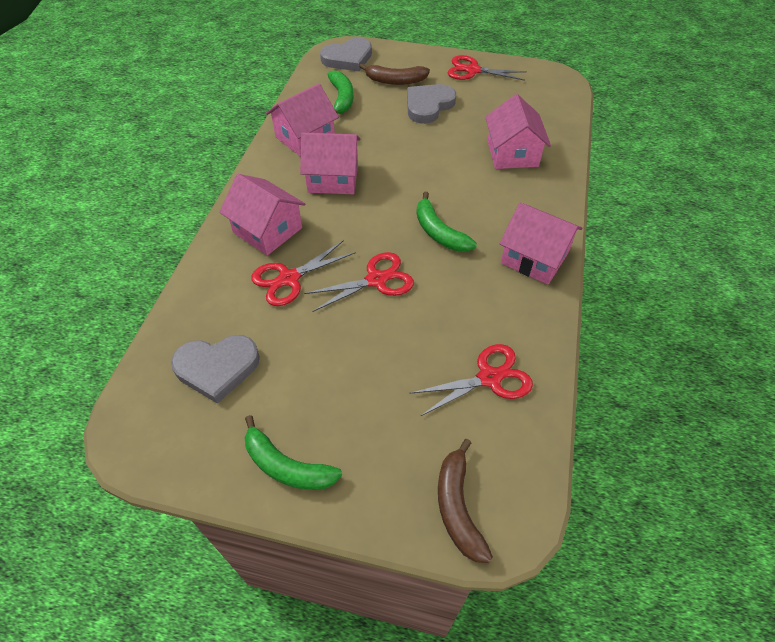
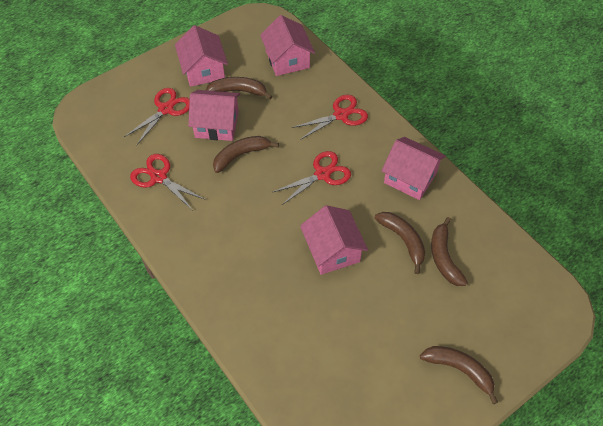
brown banana: [359,63,430,85] [438,439,493,563] = 2 -> [206,77,272,99] [213,136,279,173] [374,212,425,274] [420,346,498,404] [431,217,468,286] = 5
green banana: [245,415,342,490] [327,70,353,114] [416,192,477,252] = 3 -> none = 0
grey heart: [171,335,260,404] [320,38,372,71] [407,84,456,124] = 3 -> none = 0

